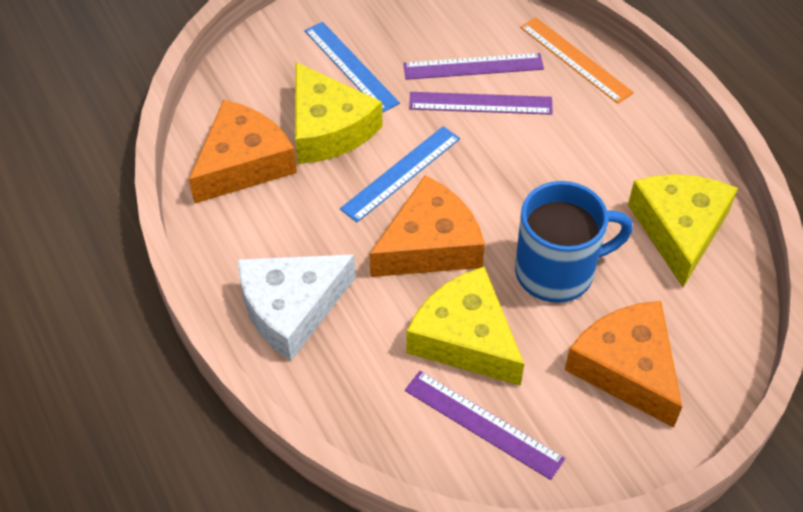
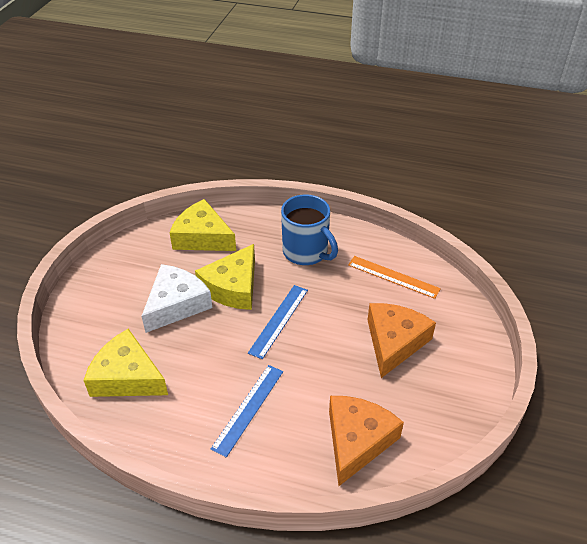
orange cheese: [189,100,297,204] [370,175,485,277] [565,301,682,428] = 3 -> [329,396,404,486] [368,303,436,378] = 2
purple ruler: [403,53,544,80] [405,371,566,480] [409,92,553,115] = 3 -> none = 0

